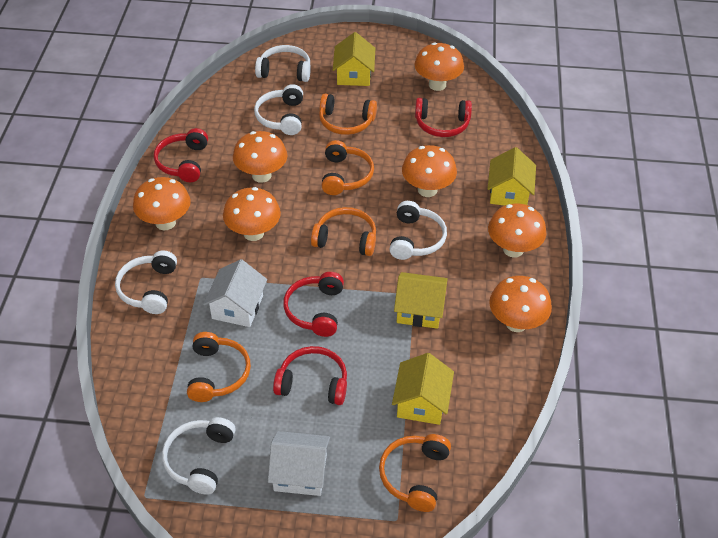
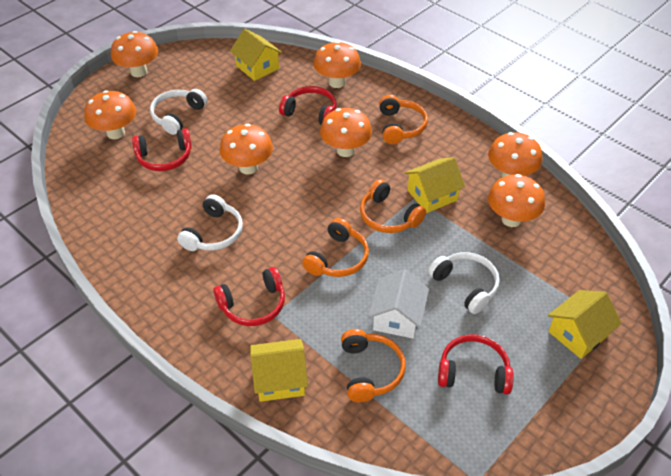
orange headphones: [187,332,251,402] [311,207,376,256] [319,93,377,135] [321,140,374,195] [379,434,451,512] = 5 -> [302,218,369,277] [341,329,406,402] [360,179,426,233] [379,95,428,144] = 4
white headphones: [115,250,177,314] [162,417,236,495] [254,84,303,135] [255,45,311,82] [389,201,447,260] = 5 -> [150,89,207,135] [177,194,243,251] [428,252,500,314] = 3
white house: [203,259,267,327] [268,431,330,496] = 2 -> [368,269,429,339] = 1

